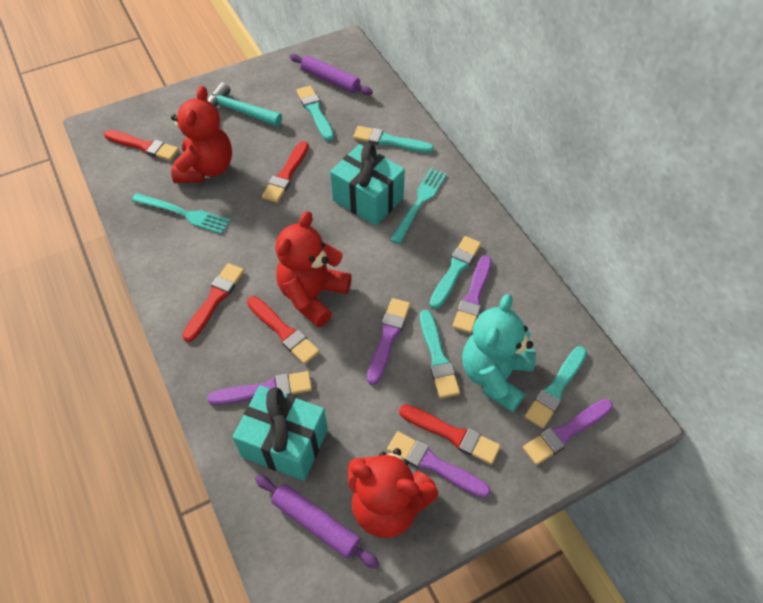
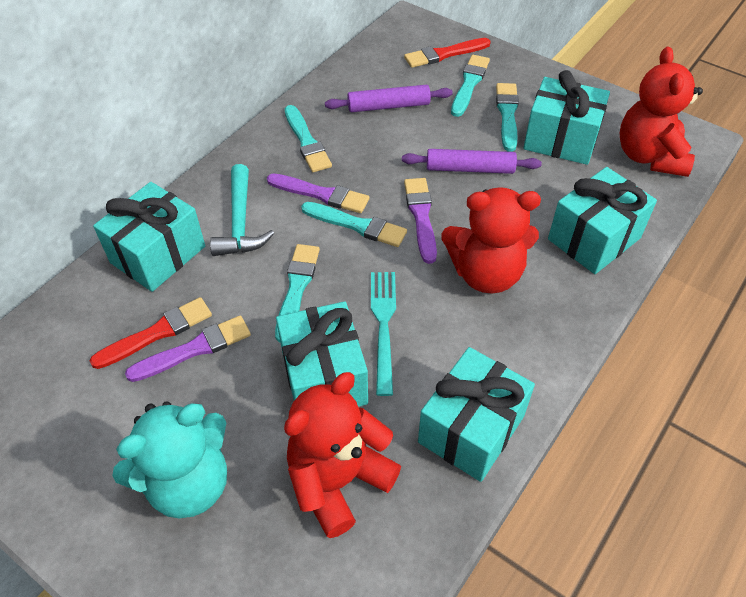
purple brush: [207,371,312,405] [367,298,410,385] [387,431,491,498] [452,255,492,333] [523,399,613,465] = 5 -> [125,316,251,382] [267,174,369,213] [404,178,437,264] = 3
red brush: [104,130,179,161] [182,263,244,342] [247,296,320,364] [262,141,309,203] [399,404,501,465] = 5 -> [90,297,212,369] [404,38,491,68] = 2
turquoise fork: [132,193,230,234] [390,168,447,244] = 2 -> [371,272,396,396] = 1
turquoise gift: [232,385,328,481] [330,143,405,226] = 2 -> [93,182,205,292] [276,301,368,407] [418,347,535,482] [523,70,610,165] [548,167,657,274] = 5

